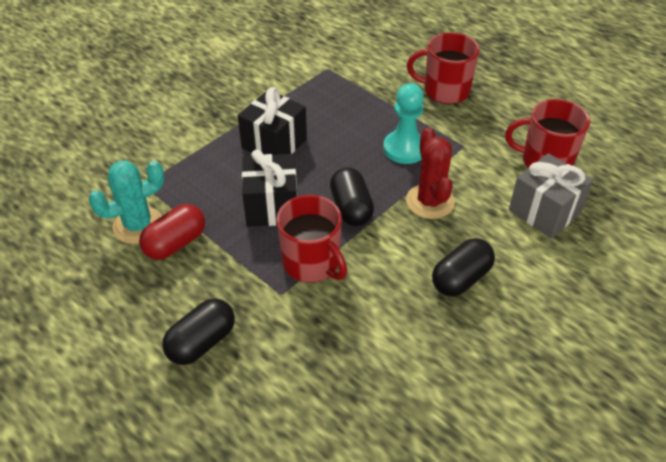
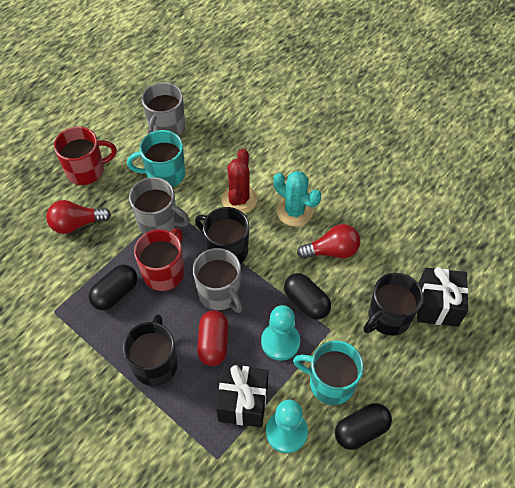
black mug: none = 0 -> [123,314,178,386] [195,207,249,264] [364,273,423,336] = 3
grey gift: [509,153,593,238] = 1 -> none = 0
grey mug: none = 0 -> [129,177,190,234] [142,82,185,135] [193,248,243,313] = 3
red light bulb: none = 0 -> [46,200,111,234] [297,224,361,259] = 2
red mug: [276,195,347,283] [407,33,479,104] [505,99,590,168] = 3 -> [54,127,117,185] [134,228,184,291] = 2
turquoise mug: none = 0 -> [127,130,185,187] [293,341,364,405] = 2
turquoise pawn: [383,83,424,164] = 1 -> [261,305,300,361] [266,400,308,453] = 2

